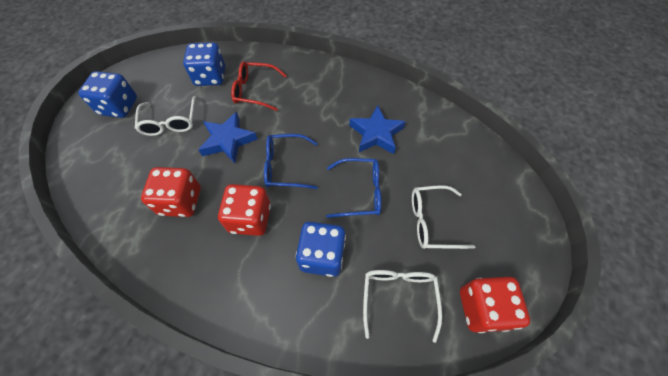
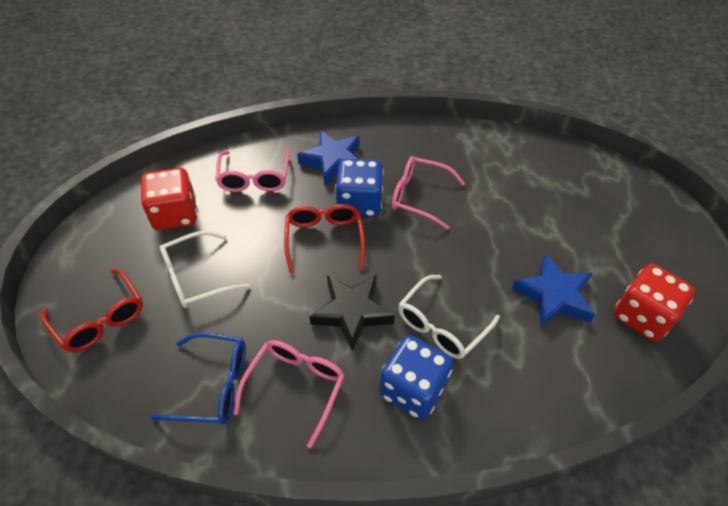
black star: none = 0 -> [309,275,395,351] = 1
blue dice: [78,71,137,118] [183,42,225,86] [296,222,346,277] = 3 -> [335,159,384,217] [379,335,453,420] = 2
blue glasses: [264,134,318,189] [326,158,381,218] = 2 -> [150,333,246,424] = 1
pink glasses: none = 0 -> [215,150,290,192] [233,340,345,448] [391,156,465,230] = 3
red dice: [141,167,201,217] [218,184,271,236] [460,277,530,333] = 3 -> [141,168,197,231] [614,264,695,341] = 2
red glasses: [231,61,287,111] = 1 -> [40,269,143,352] [284,204,365,274] = 2
white glasses: [135,96,196,136] [363,270,442,343] [412,185,475,249] = 3 -> [160,231,250,308] [398,275,500,359] = 2

